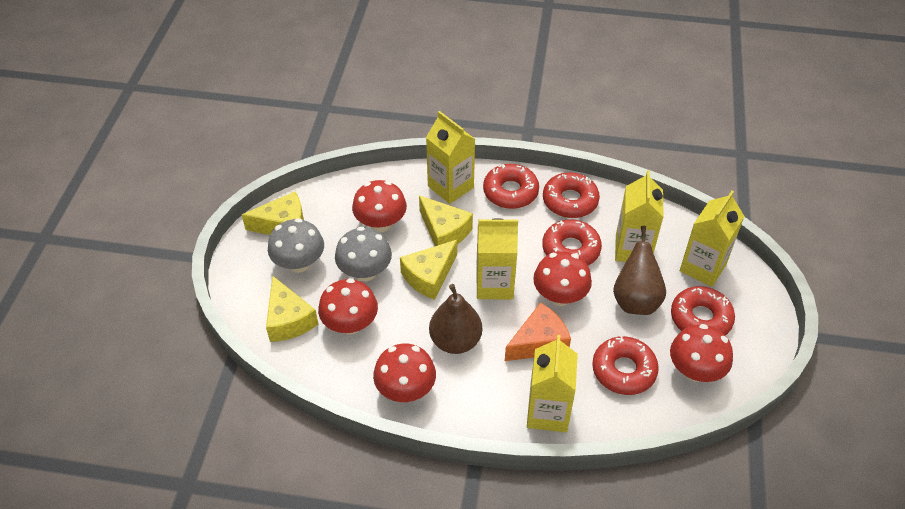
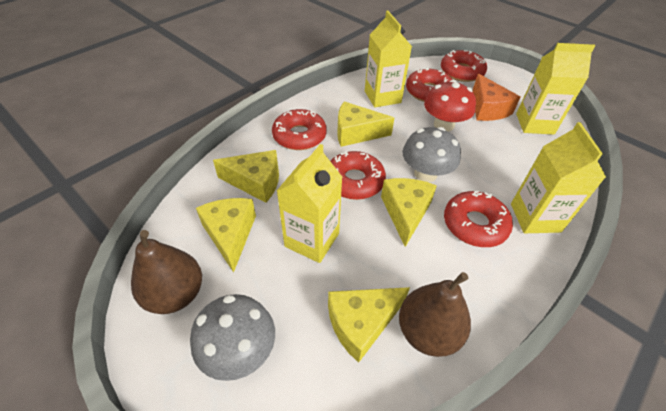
red mushroom: [318,278,378,335] [352,180,407,232] [373,344,436,402] [533,251,592,306] [670,324,733,382] = 5 -> [424,80,476,132] = 1
yellow carton: [426,111,475,204] [477,219,518,299] [527,335,578,432] [615,170,664,262] [680,190,745,287] = 5 -> [277,144,342,263] [365,11,412,107] [511,122,606,233] [516,43,595,135] = 4
yellow cheese: [242,192,304,235] [266,276,318,342] [400,240,457,300] [419,195,473,246] = 4 -> [196,198,256,273] [213,150,279,203] [328,287,410,363] [337,101,394,147] [381,178,437,247] = 5

